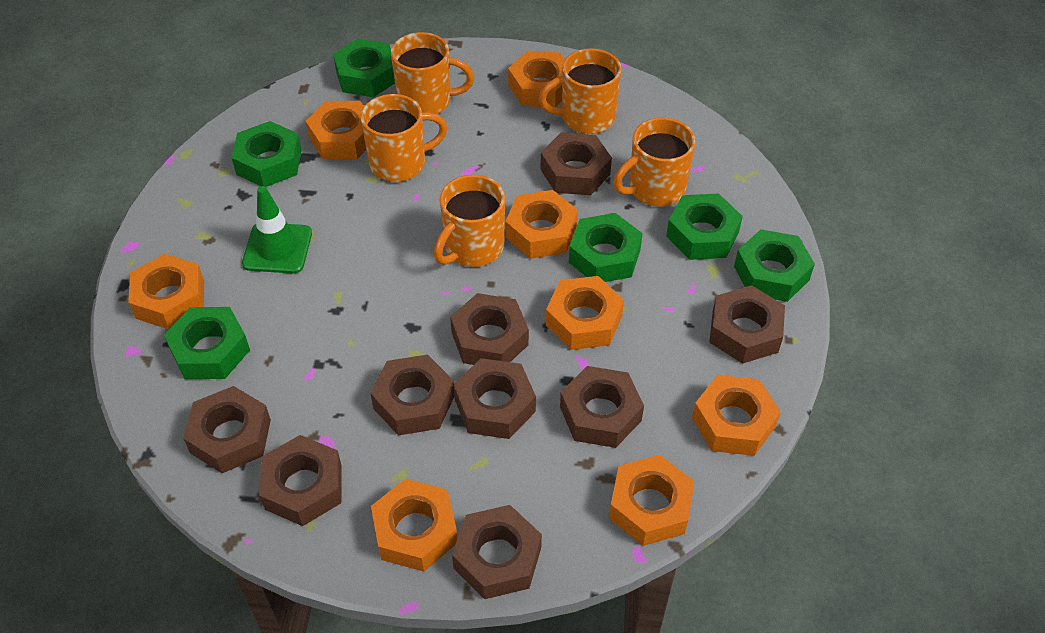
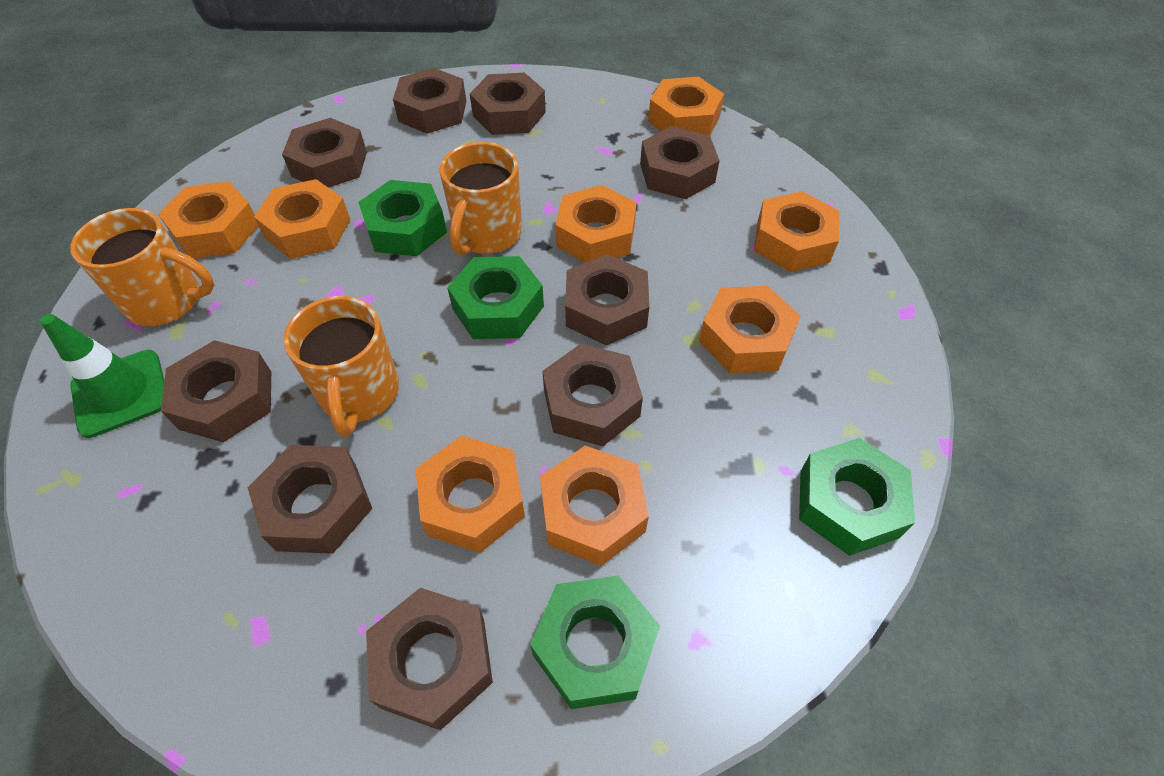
green nut: [164,307,250,379] [232,121,301,187] [333,39,395,97] [569,213,643,282] [666,193,743,260] [734,229,815,302] = 6 -> [358,180,447,256] [447,256,544,339] [530,576,660,709] [799,438,915,556] = 4
orange mug: [360,94,447,182] [391,32,474,114] [434,175,505,267] [538,48,621,134] [613,118,696,207] = 5 -> [70,208,214,326] [284,296,399,437] [439,142,522,255] = 3

